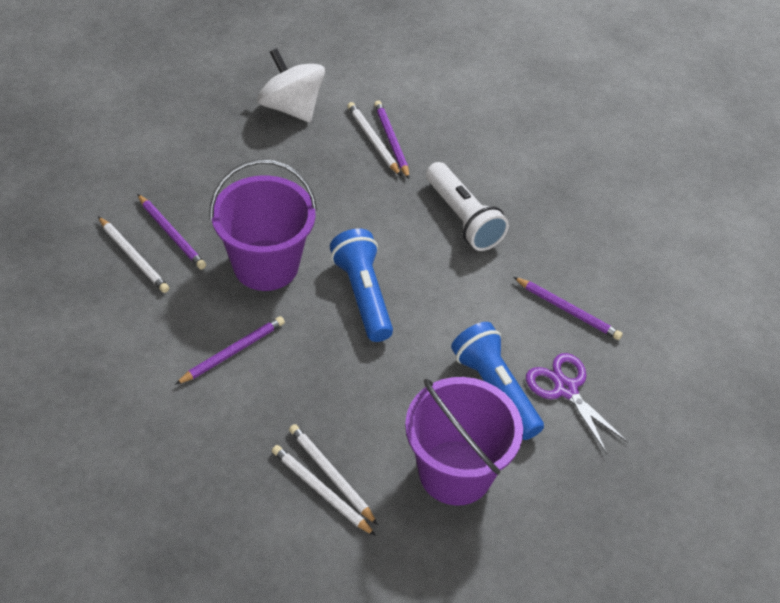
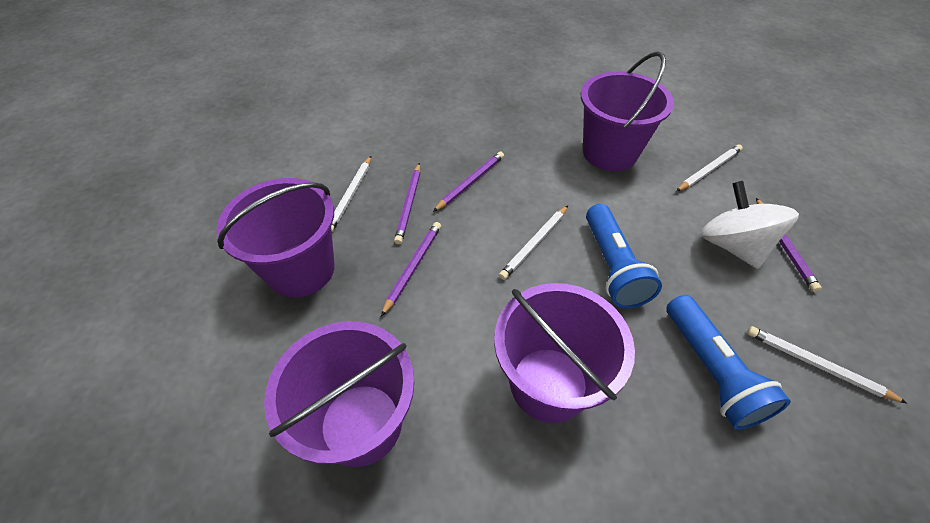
purple bucket: [209,159,317,291] [405,377,523,506] = 2 -> [216,178,334,298] [264,321,414,467] [494,283,635,423] [581,51,674,171] = 4
purple scissors: [526,353,628,454] = 1 -> none = 0
white flashlight: [426,162,509,251] = 1 -> none = 0

